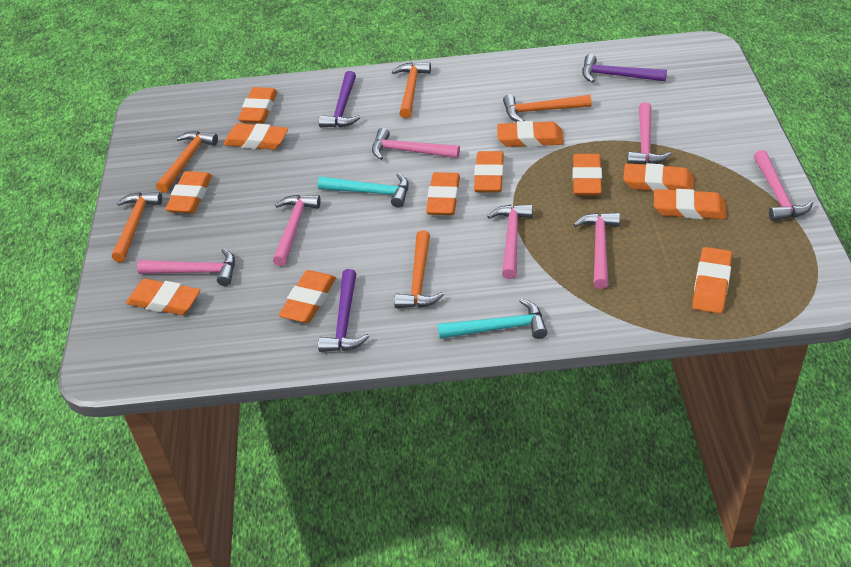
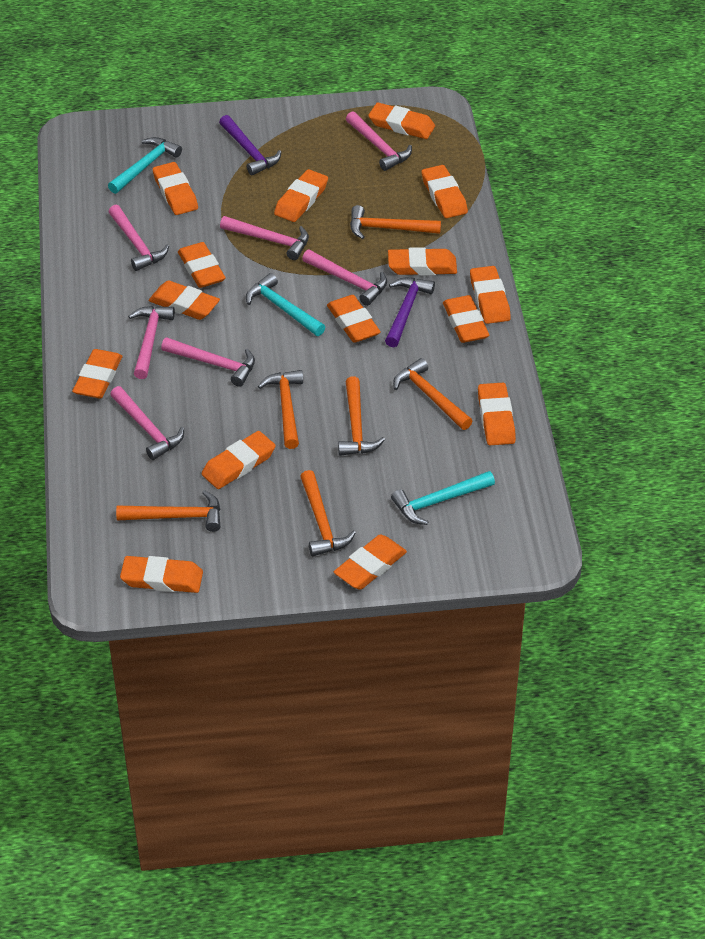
orange eraser: [126,279,200,315] [165,171,212,214] [223,123,288,150] [238,87,278,124] [279,270,336,323] [426,172,460,215] [474,151,504,193] [497,121,564,147] [572,154,602,196] [623,163,694,191] [654,189,726,219] [692,247,732,314] = 12 -> [72,349,122,398] [120,556,203,593] [149,280,220,320] [153,162,198,215] [178,242,225,288] [202,431,276,489] [274,169,328,222] [327,295,380,343] [334,534,407,590] [368,102,435,139] [388,247,457,276] [422,165,468,218] [443,295,489,343] [470,266,511,324] [478,383,516,445] = 15
orange hammer: [112,192,162,262] [156,131,218,193] [392,62,431,118] [394,230,444,308] [503,94,592,122] = 5 -> [116,490,220,532] [258,370,303,449] [300,470,356,556] [338,376,385,456] [350,205,441,239] [393,358,473,430] = 6
purple hammer: [318,269,369,352] [319,71,360,128] [582,54,667,83] = 3 -> [219,115,281,176] [385,278,435,347] = 2
turquoise hammer: [318,173,409,208] [438,299,547,339] = 2 -> [108,137,182,194] [246,273,325,336] [391,471,495,525] = 3

